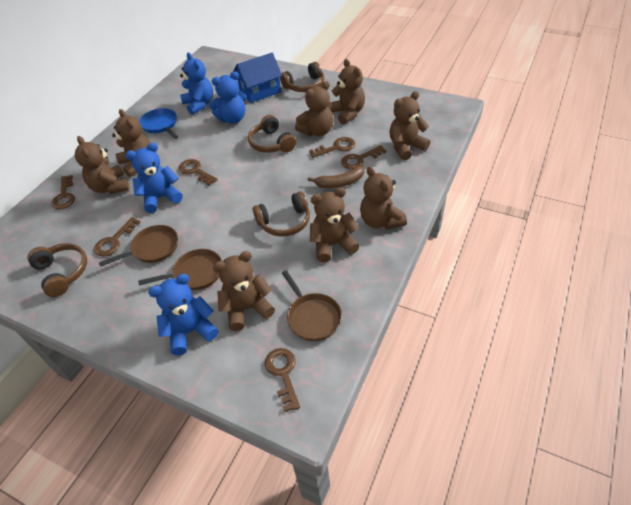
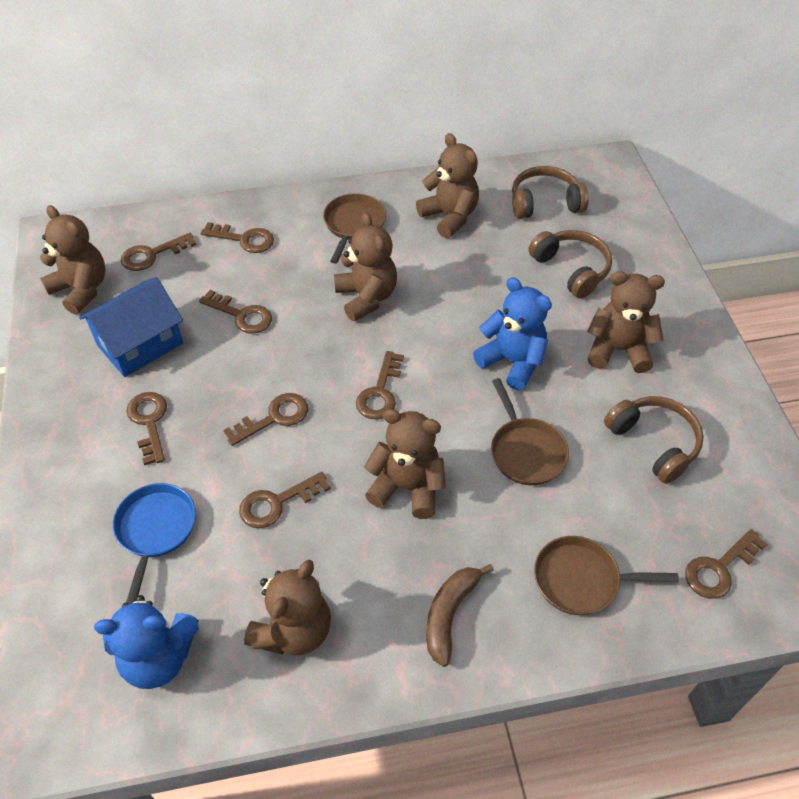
blue teddy bear: [125,143,183,213] [148,274,218,356] [180,53,213,115] [209,71,247,124] = 4 -> [94,595,199,689] [473,277,552,390] = 2
brown headphones: [27,243,87,297] [248,115,296,153] [253,191,310,237] [280,62,324,92] = 4 -> [512,166,589,219] [529,230,612,299] [604,396,704,484] = 3
brown key: [51,175,75,210] [94,217,141,256] [179,159,218,185] [265,348,300,412] [309,137,355,158] [341,145,387,169] = 6 -> [121,233,196,271] [126,392,167,465] [199,290,272,334] [201,222,274,253] [223,393,308,446] [239,472,331,528] [356,351,404,419] [685,529,768,599] = 8
brown teddy bear: [75,136,129,194] [112,109,150,177] [213,251,275,331] [295,81,333,136] [310,188,359,262] [330,59,365,124] [360,166,407,230] [389,91,430,160] = 8 -> [40,206,106,315] [244,559,331,655] [334,212,397,321] [364,409,446,519] [416,133,479,238] [587,271,665,373] = 6

